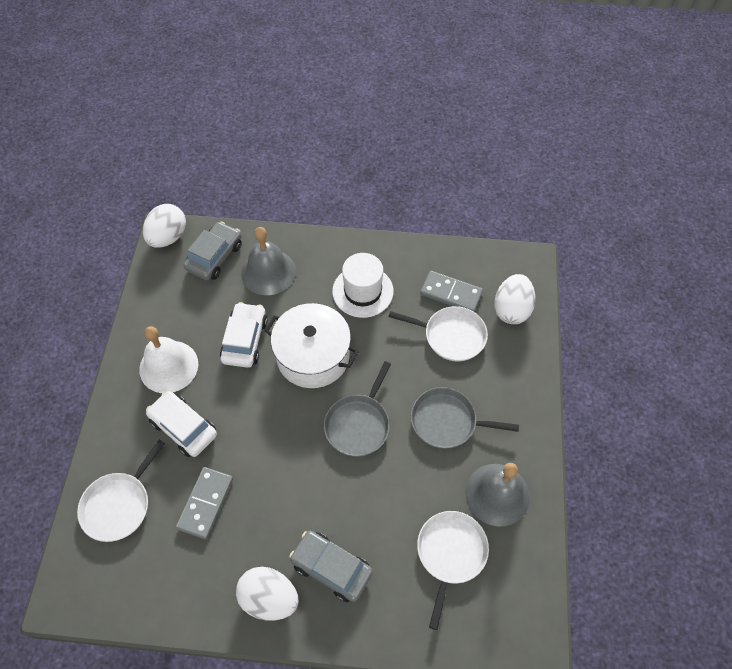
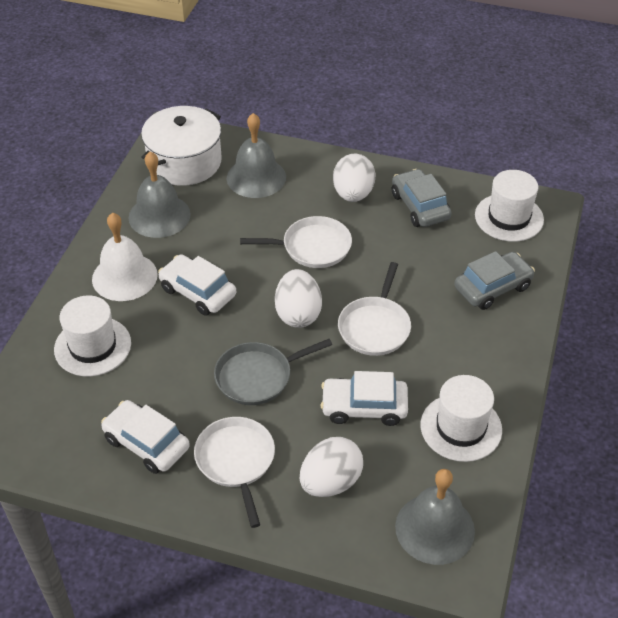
grey bell: [241,227,296,295] [465,463,530,526] = 2 -> [129,151,191,238] [227,113,286,198] [395,469,475,565] = 3
grey domino: [176,467,233,539] [420,271,483,312] = 2 -> none = 0
grey pan: [324,361,391,456] [411,387,519,449] = 2 -> [214,339,332,405] = 1
white car: [146,391,217,457] [220,302,268,368] = 2 -> [101,400,190,474] [158,254,236,316] [321,371,408,426] = 3
white hat: [332,253,394,318] = 1 -> [54,295,131,376] [421,375,502,462] [475,170,544,242] = 3

